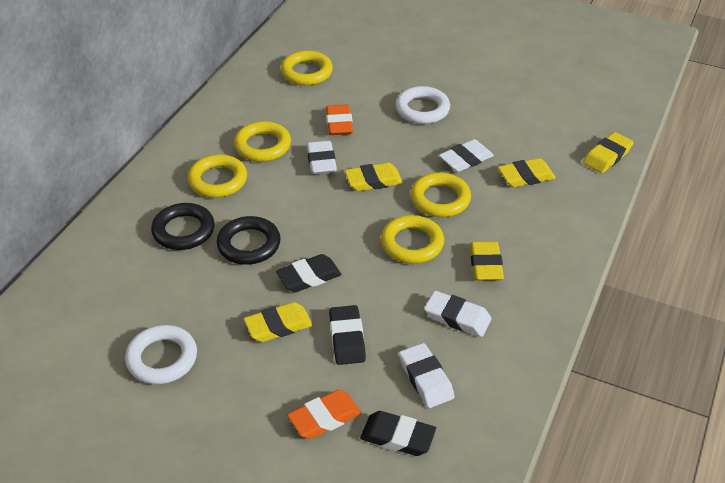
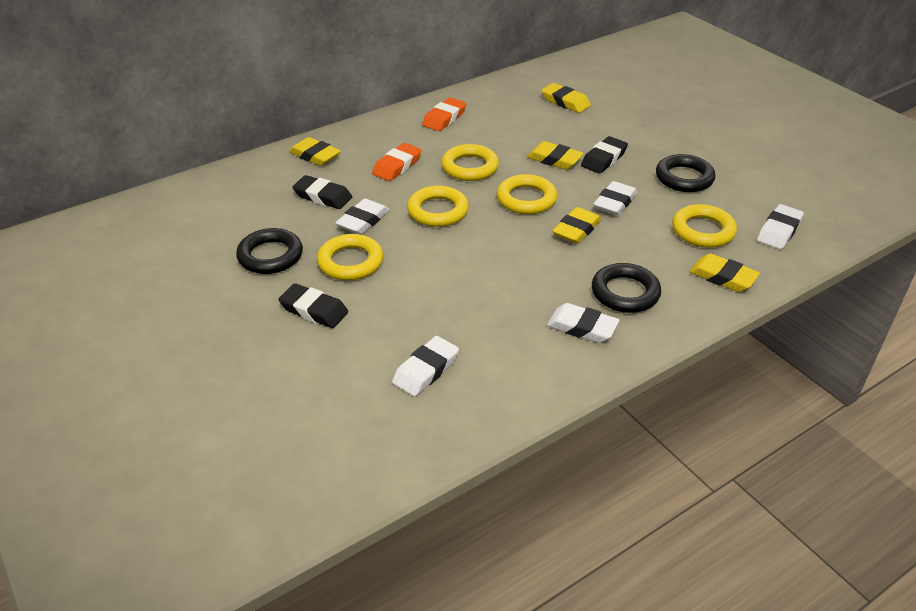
black ring: [151,203,215,250] [217,216,281,265] = 2 -> [236,228,303,274] [592,263,661,313] [656,154,716,192] = 3
white eraser: [307,141,337,174] [399,343,455,408] [424,291,492,337] [439,139,494,172] = 4 -> [335,199,389,235] [392,336,459,397] [547,303,620,343] [593,181,637,216] [757,204,804,249] = 5
white ring: [125,325,197,384] [396,86,450,124] = 2 -> none = 0

